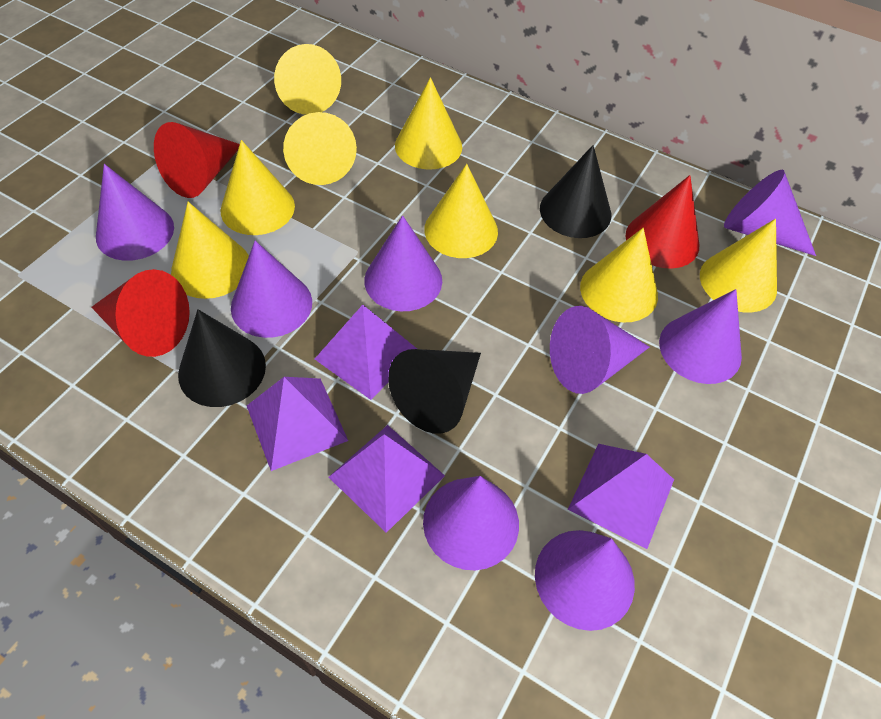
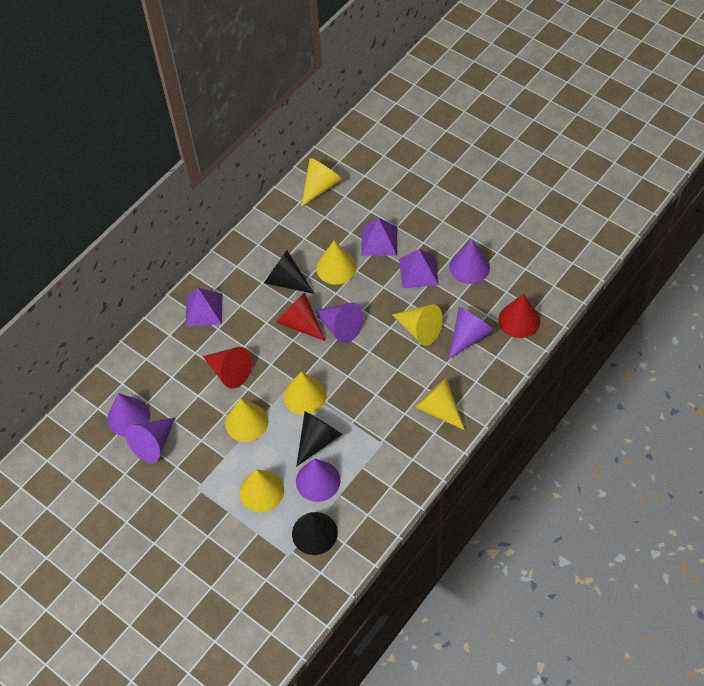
purple cone: [96,164,174,261] [231,241,312,338] [364,215,442,311] [423,476,519,570] [535,530,635,631] [550,306,649,394] [659,289,742,384] [724,170,816,256] = 8 -> [107,393,150,436] [126,417,175,463] [296,459,341,502] [315,302,363,343] [449,240,490,284] [449,307,494,359] = 6
purple pyramid: [247,377,348,471] [315,305,417,400] [329,425,445,533] [568,444,674,549] = 4 -> [185,288,222,326] [361,218,397,256] [399,249,439,288] = 3
yellow cone: [171,202,249,299] [220,140,295,235] [274,44,341,115] [283,112,357,185] [395,77,462,169] [424,164,498,258] [580,228,658,322] [700,219,777,313] = 8 -> [225,399,268,442] [240,469,284,512] [284,372,326,415] [301,158,342,207] [316,241,357,285] [392,304,443,346] [415,378,465,430] = 7

